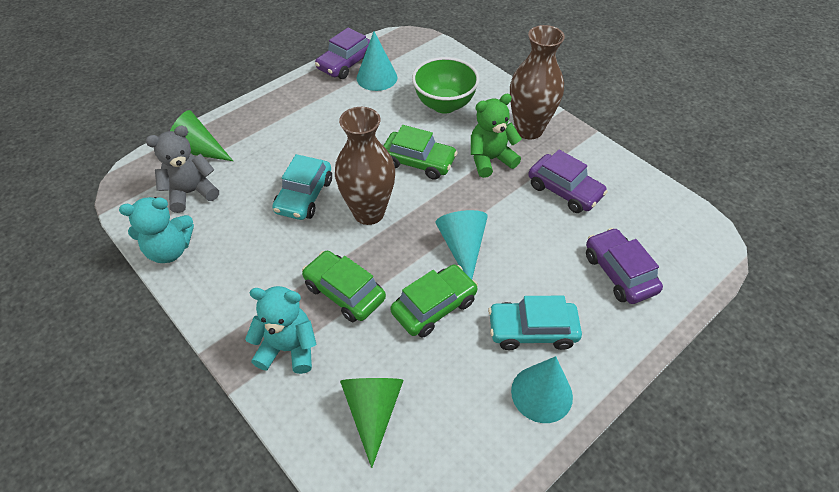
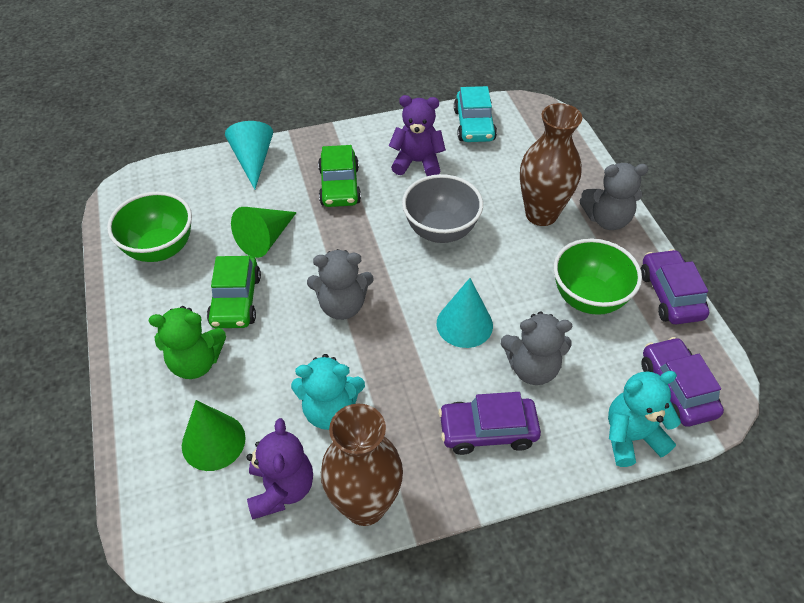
green bowl: [412,57,480,114] = 1 -> [107,192,192,262] [554,238,642,315] = 2
green car: [302,251,386,322] [383,125,458,180] [390,265,478,338] = 3 -> [207,256,261,328] [318,145,361,207] = 2
grey bowl: none = 0 -> [402,174,483,243] = 1
grey teddy bear: [146,125,219,213] = 1 -> [307,249,374,320] [501,311,572,385] [579,163,648,230] = 3
purple teddy bear: none = 0 -> [247,418,313,519] [389,95,446,176] = 2
turquoise car: [272,154,332,220] [488,296,582,350] = 2 -> [454,86,497,142] = 1
turquoise cone: [357,31,397,91] [435,210,488,279] [511,356,573,423] = 3 -> [225,121,273,189] [437,278,493,348] = 2

